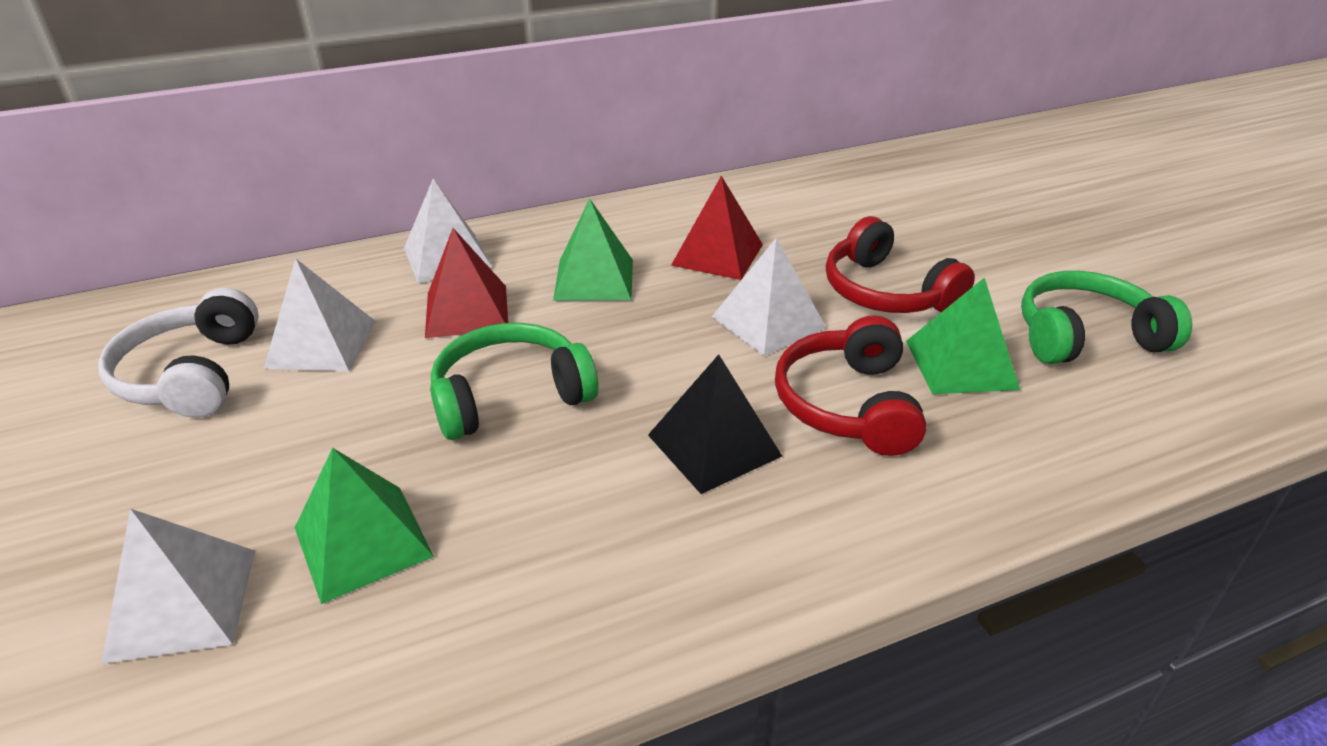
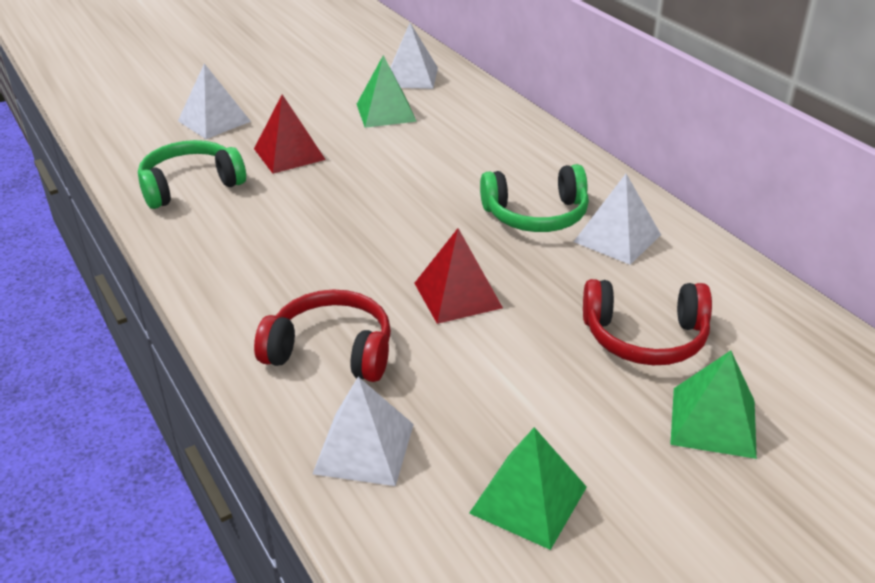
black pyramid: [648,354,782,494] = 1 -> none = 0
white headphones: [98,288,259,418] = 1 -> none = 0

